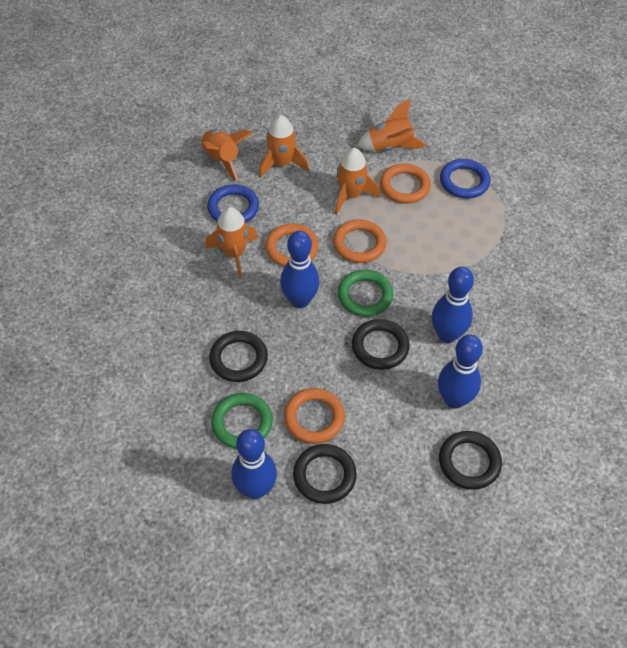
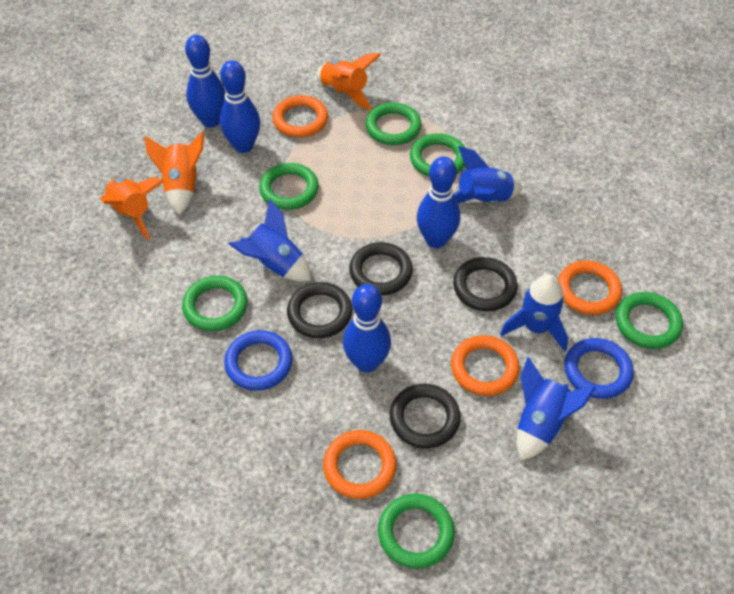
blue rocket: none = 0 -> [229,199,311,282] [454,146,523,204] [500,275,568,351] [517,357,596,461] = 4
green ring: [211,393,273,449] [338,270,393,317] = 2 -> [182,276,248,331] [259,163,319,210] [365,103,422,145] [378,494,455,569] [410,133,465,177] [616,292,683,349] = 6
orange rocket: [201,129,253,181] [205,207,258,278] [259,115,309,178] [335,148,380,215] [357,98,427,152] = 5 -> [101,177,164,240] [145,131,204,215] [317,53,381,110] = 3

